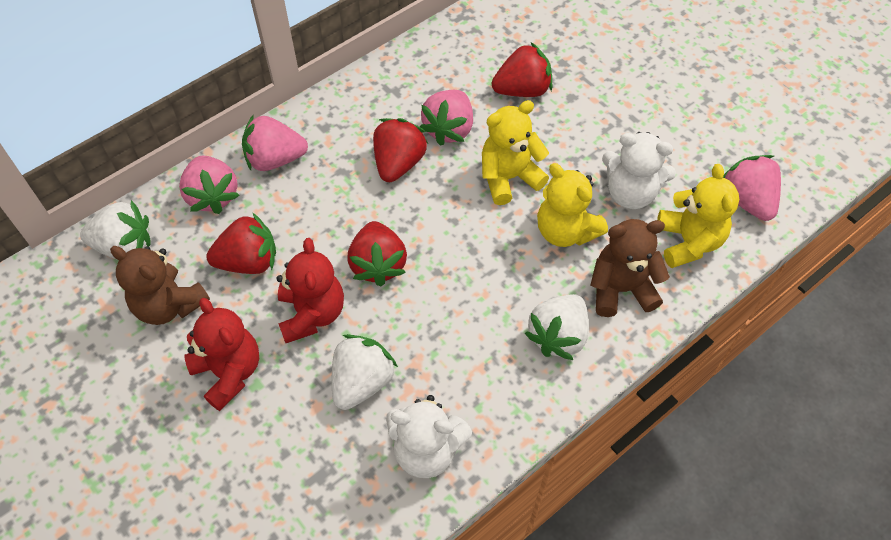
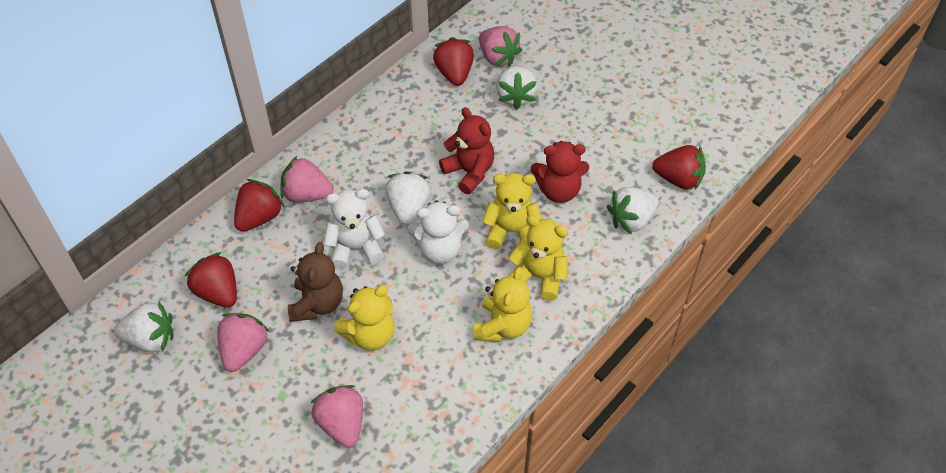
brown teddy bear: [110,246,210,325] [590,219,670,317] = 2 -> [288,242,343,322] = 1
white strawberry: [80,200,151,259] [332,334,398,410] [524,294,589,360] = 3 -> [114,301,174,352] [385,171,431,225] [496,65,538,109] [607,187,659,234] = 4
yellow teddy bear: [482,100,549,205] [537,163,608,247] [657,164,739,268] = 3 -> [334,285,395,351] [474,267,532,342] [482,173,542,250] [509,215,568,301] = 4

